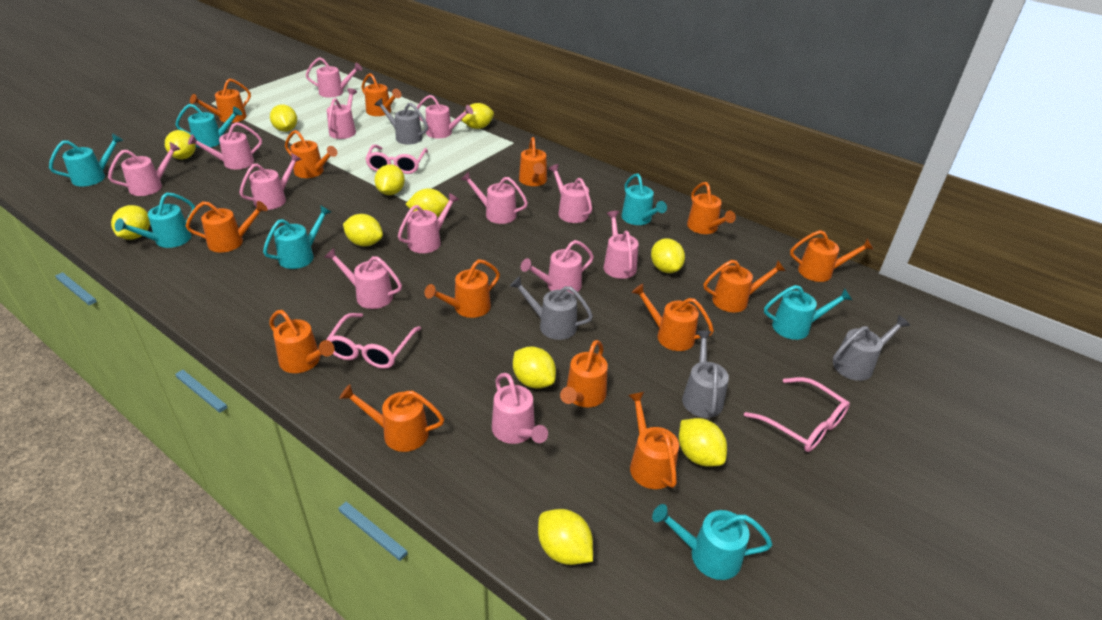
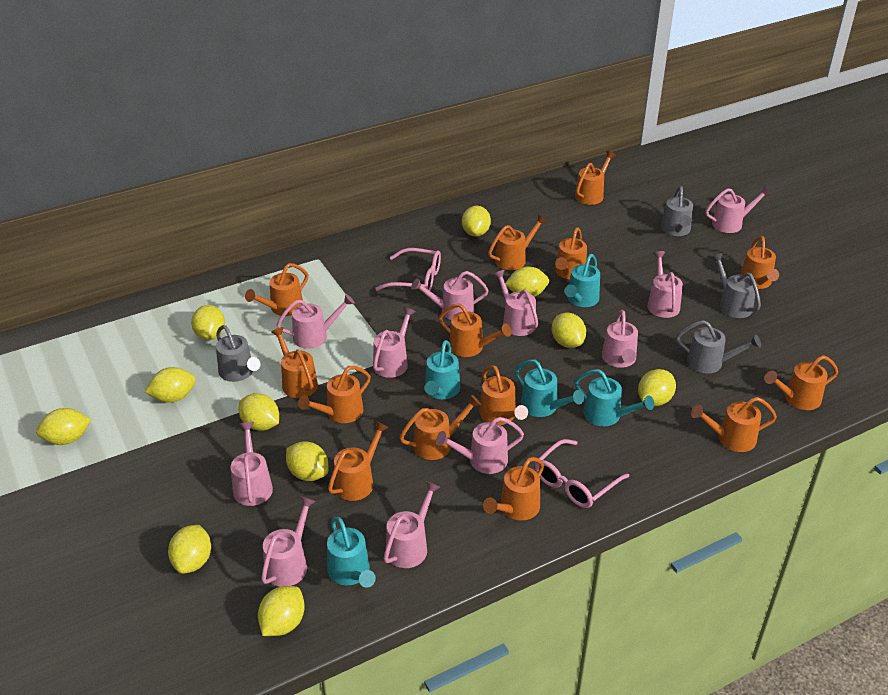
pink glasses: [326,313,421,369] [365,144,428,174] [744,377,850,452] = 3 -> [375,248,441,291] [535,439,629,508] = 2
pink watering can: [108,142,180,196] [188,122,262,170] [239,153,302,210] [306,57,362,98] [324,248,402,309] [327,88,357,139] [398,193,459,253] [417,95,473,138] [461,172,528,224] [492,373,548,444] [521,240,594,294] [548,164,592,223] [603,211,639,279] = 13 -> [230,422,273,506] [261,497,316,587] [277,294,355,349] [373,307,416,378] [384,481,440,568] [411,271,489,320] [436,417,524,474] [493,270,538,336] [602,310,638,368] [647,251,683,318] [706,186,771,233] = 11
turquoise watering can: [49,133,123,187] [115,192,195,248] [175,104,242,148] [263,205,331,269] [622,174,667,225] [652,504,773,580] [764,285,852,340] = 7 -> [327,517,376,588] [425,340,460,399] [515,359,584,417] [564,254,600,307] [575,369,654,426] = 5

